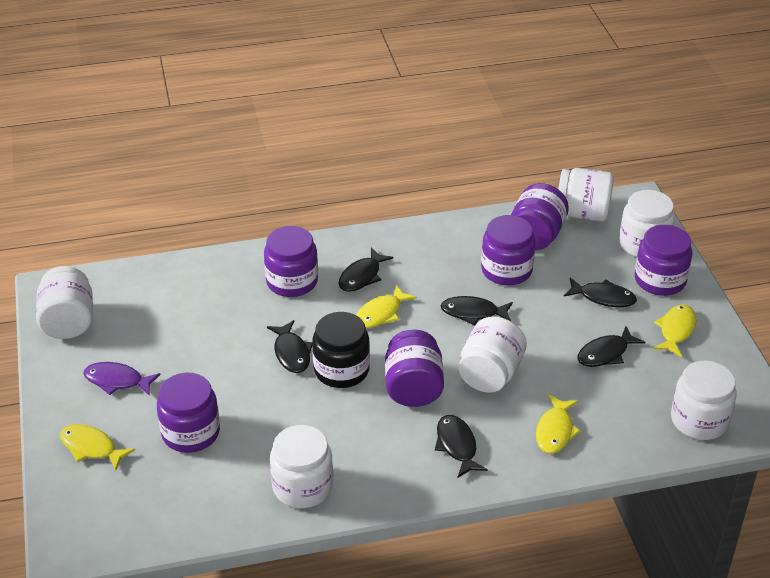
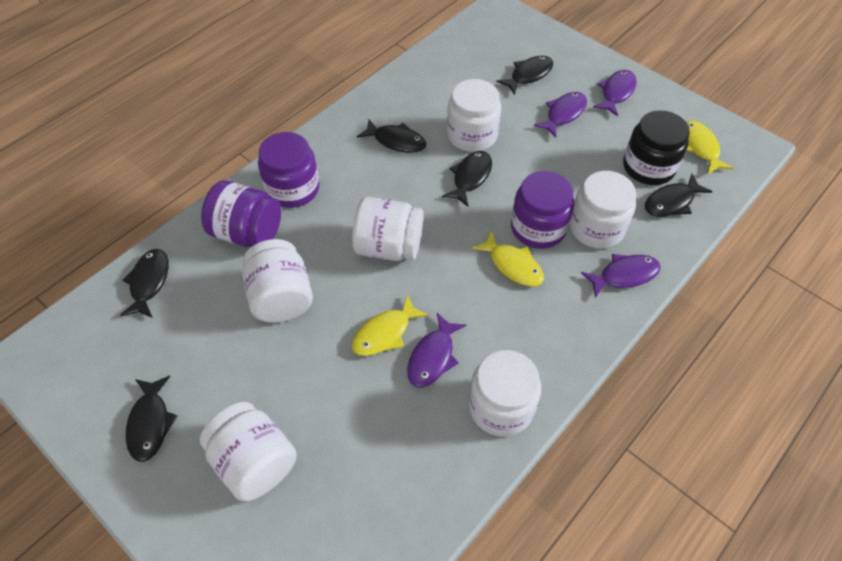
purple fish: [83,362,161,395] = 1 -> [407,313,466,388] [534,92,587,138] [581,254,661,298] [593,70,637,116] = 4
purple jar: [157,373,220,453] [264,226,318,297] [385,330,444,407] [481,215,535,285] [511,183,569,250] [635,225,692,296] = 6 -> [201,180,281,247] [258,132,319,208] [511,171,574,249] = 3
yellow fish: [60,424,135,471] [356,285,417,328] [536,394,581,454] [653,304,696,357] = 4 -> [351,294,429,356] [471,231,544,287] [686,121,733,175] = 3

